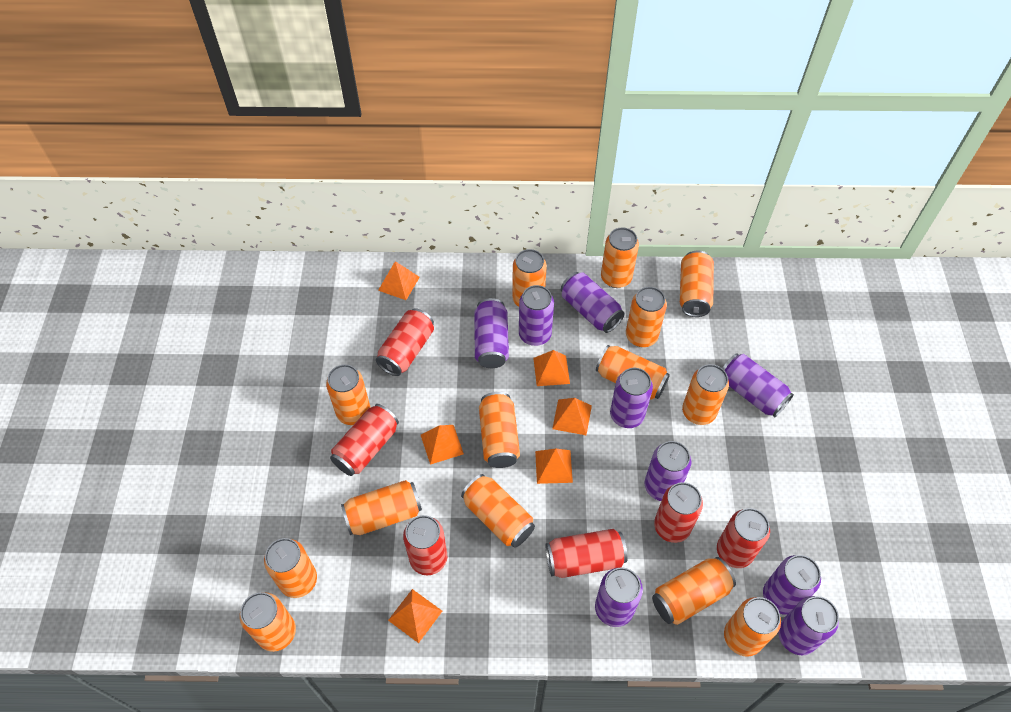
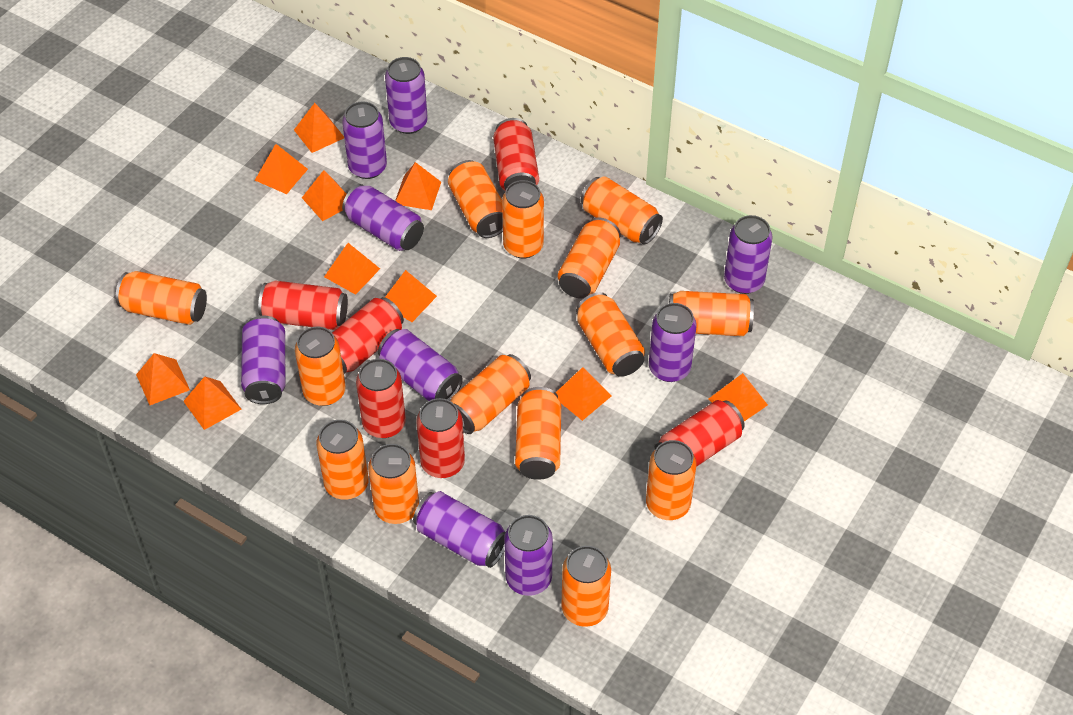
orange pyramid: [378,261,420,300] [388,589,442,643] [421,425,464,465] [533,350,570,386] [535,449,573,484] [552,398,592,435] = 6 -> [136,353,190,405] [183,376,241,430] [255,144,308,194] [294,103,344,153] [302,170,347,221] [324,243,380,295] [385,270,437,322] [395,162,441,210] [556,367,611,421] [708,373,768,421] = 10

